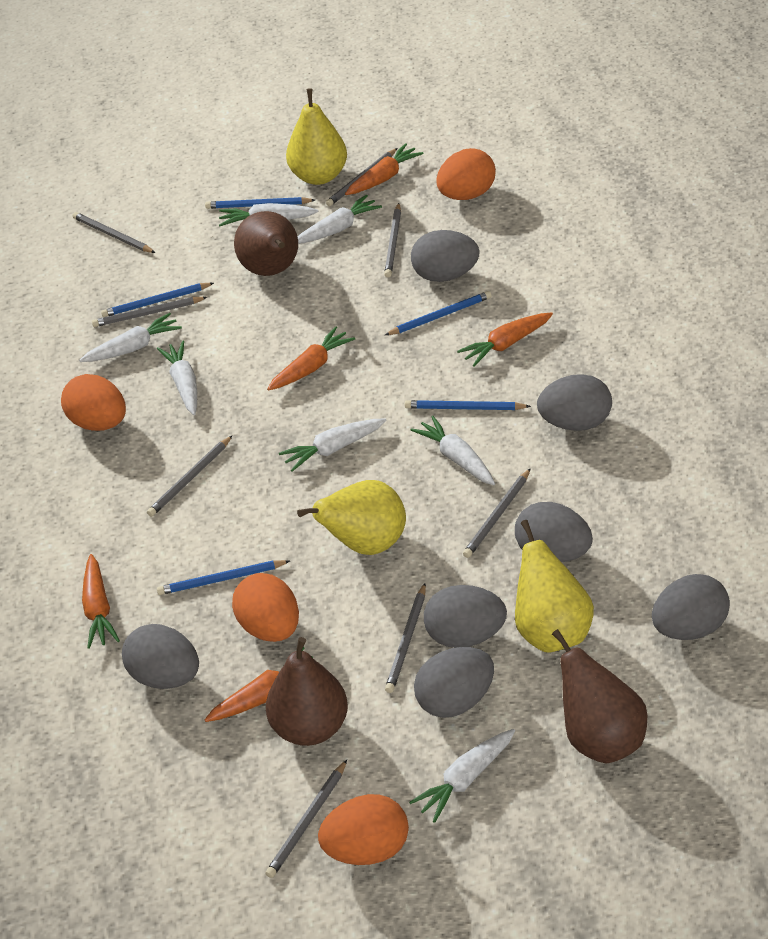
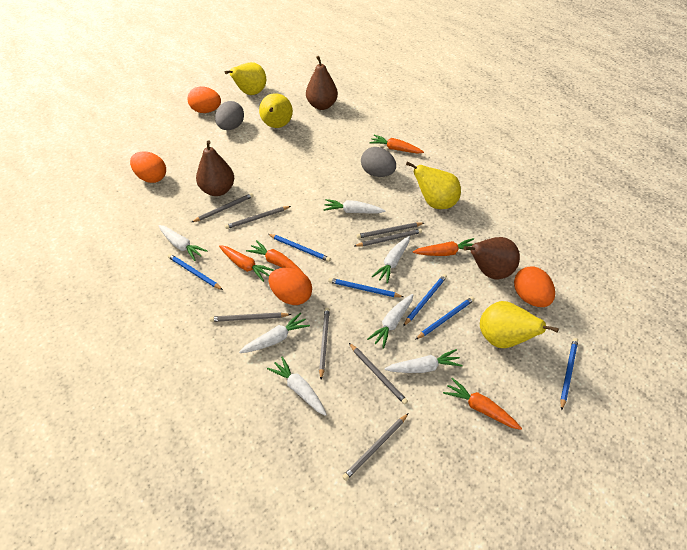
blue pencil: [101,283,214,317] [157,560,290,595] [205,197,315,209] [385,291,492,335] [405,400,531,410] = 5 -> [168,254,223,290] [268,234,331,262] [328,278,403,297] [403,274,447,326] [415,297,475,340] [560,338,578,411] = 6
grey egg: [122,624,199,689] [411,230,480,282] [414,647,494,718] [424,585,507,648] [515,502,593,562] [537,374,612,431] [652,574,730,640] = 7 -> [215,101,244,130] [361,147,396,177] = 2
yellow pear: [286,88,347,185] [297,480,406,555] [515,520,594,652] = 3 -> [225,62,266,95] [259,93,293,128] [406,162,461,209] [480,301,559,348] = 4

